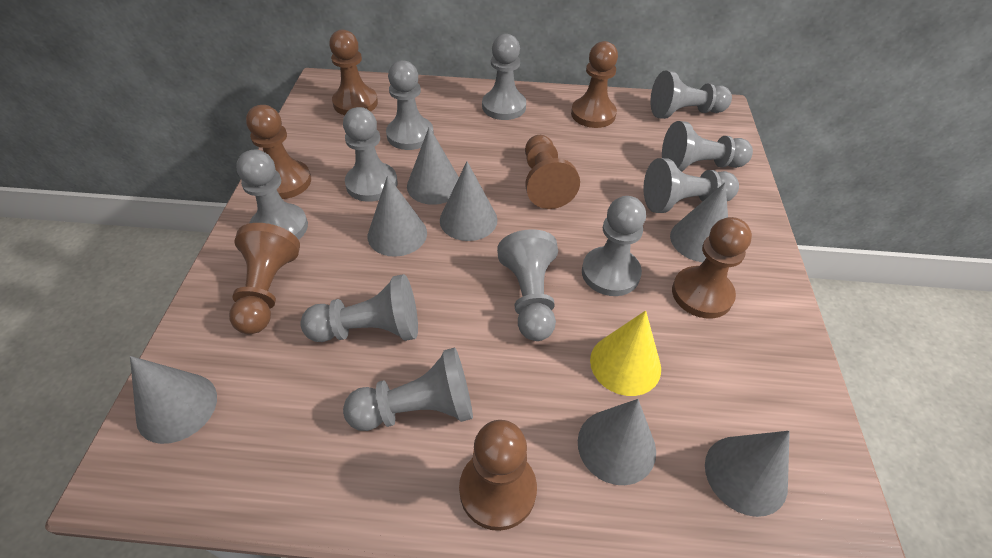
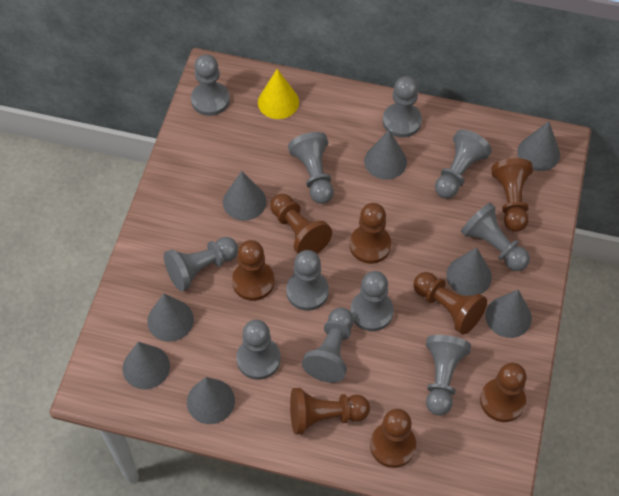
brown pawn: [229,223,300,334] [246,105,311,199] [329,30,378,115] [459,420,537,531] [525,135,580,209] [571,41,618,128] [672,217,752,319] = 7 -> [232,240,275,301] [270,194,332,254] [290,388,370,434] [350,203,391,264] [370,409,416,468] [413,272,487,335] [480,363,527,422] [491,158,533,232] = 8
grey cone: [130,356,217,444] [368,175,427,257] [407,127,459,205] [440,161,497,241] [578,399,656,485] [670,183,728,262] [705,431,790,517] = 7 -> [122,342,170,389] [147,293,194,342] [187,377,235,424] [223,171,266,221] [364,130,407,180] [446,247,492,296] [485,290,532,338] [517,121,560,171] = 8

